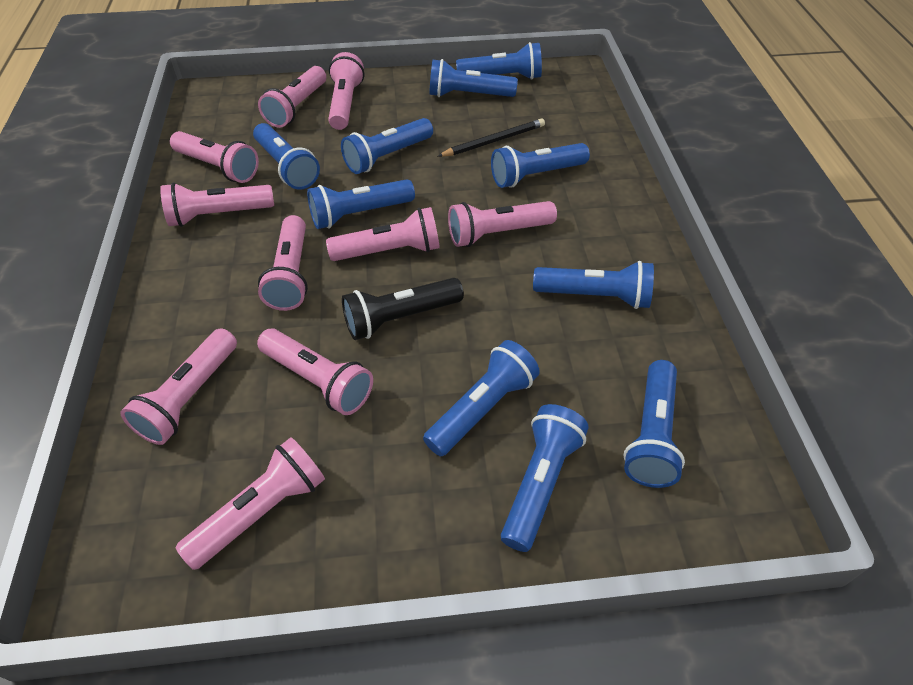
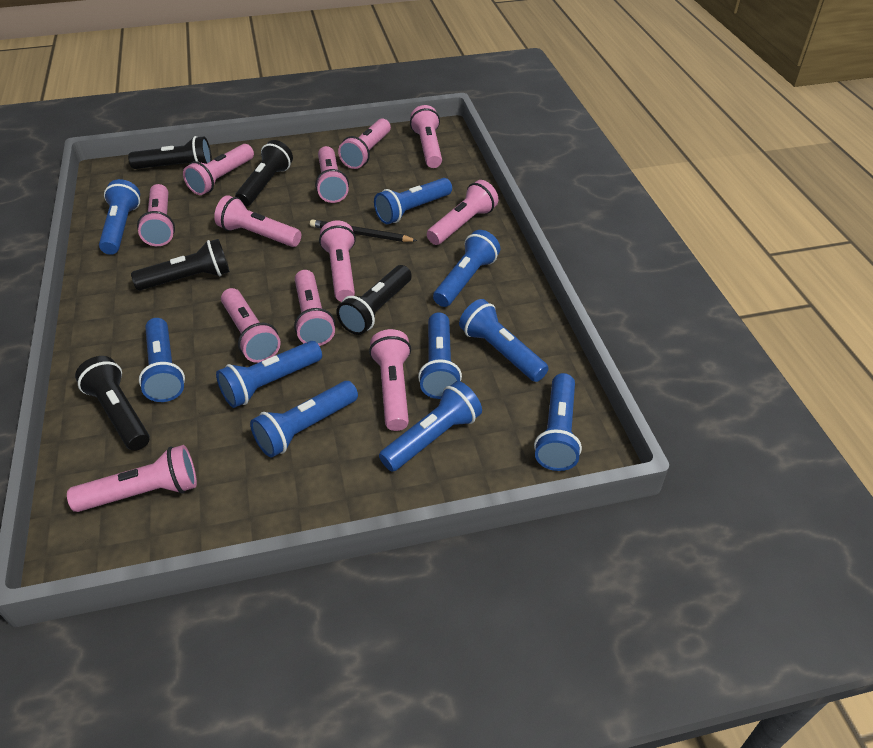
black flashlight: [342,278,464,340] = 1 -> [75,356,150,451] [128,136,212,169] [131,239,230,290] [235,140,293,207] [336,265,412,335] = 5
pink flashlight: [120,328,237,445] [160,183,274,227] [170,131,259,183] [175,437,325,570] [257,329,373,415] [258,66,326,128] [258,215,308,311] [326,207,440,261] [328,52,364,130] [448,201,557,247] = 10 -> [67,445,197,512] [137,184,175,246] [183,144,254,195] [214,195,301,247] [221,288,281,363] [294,270,335,346] [315,146,349,203] [319,221,356,302] [338,119,391,169] [369,329,411,431] [410,105,442,168] [427,180,498,245] = 12

